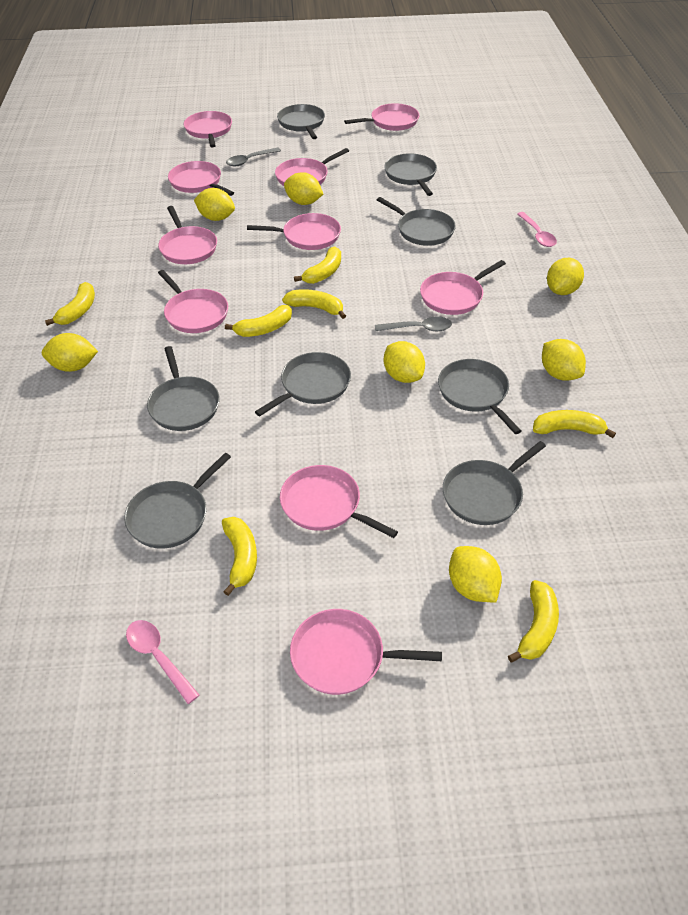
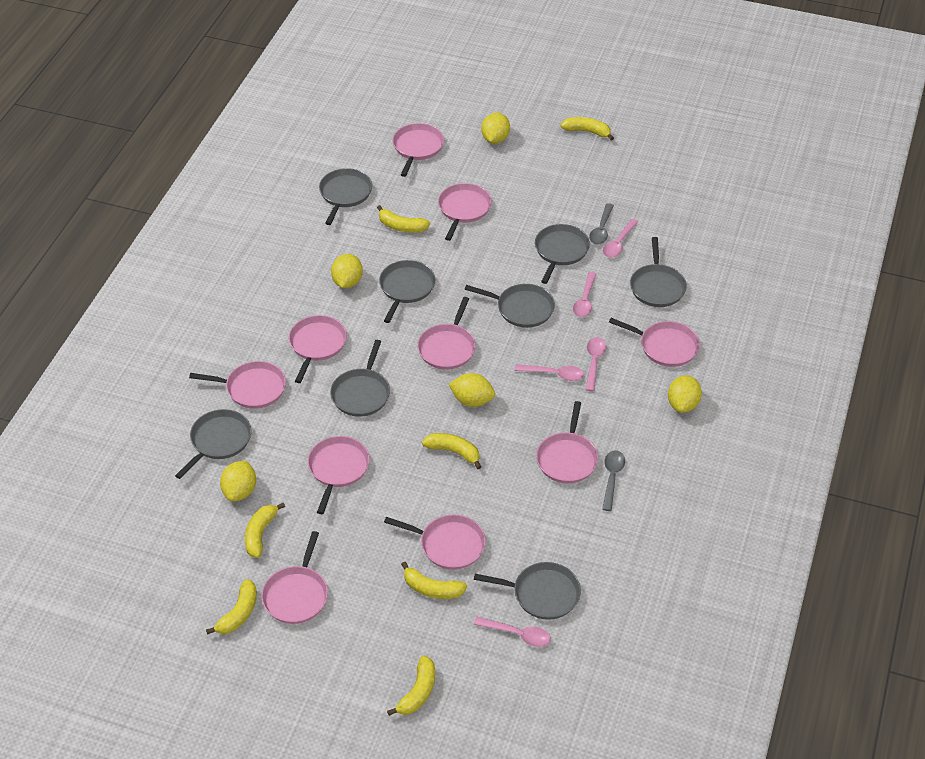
pink spoon: [126,620,199,704] [517,212,557,247] = 2 -> [474,617,551,647] [515,364,584,381] [573,272,596,317] [585,337,606,391] [603,219,638,258] = 5
yellow lemon: [42,333,98,372] [194,188,235,221] [284,172,323,205] [384,341,425,383] [449,546,502,602] [542,339,586,381] [547,258,584,295] = 7 -> [220,461,256,501] [331,254,363,288] [448,373,495,407] [481,113,510,144] [668,375,702,413] = 5

